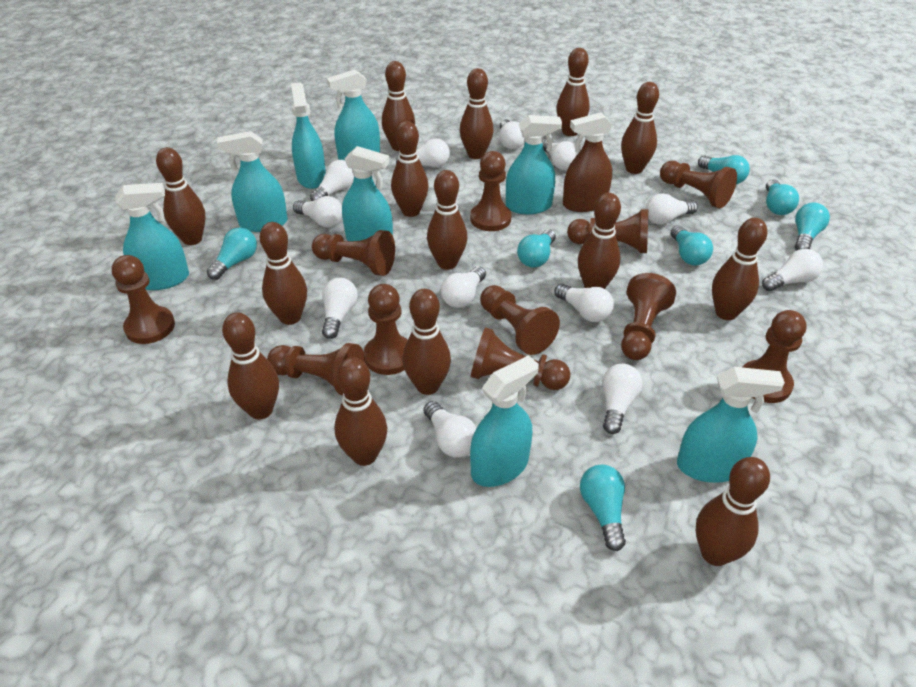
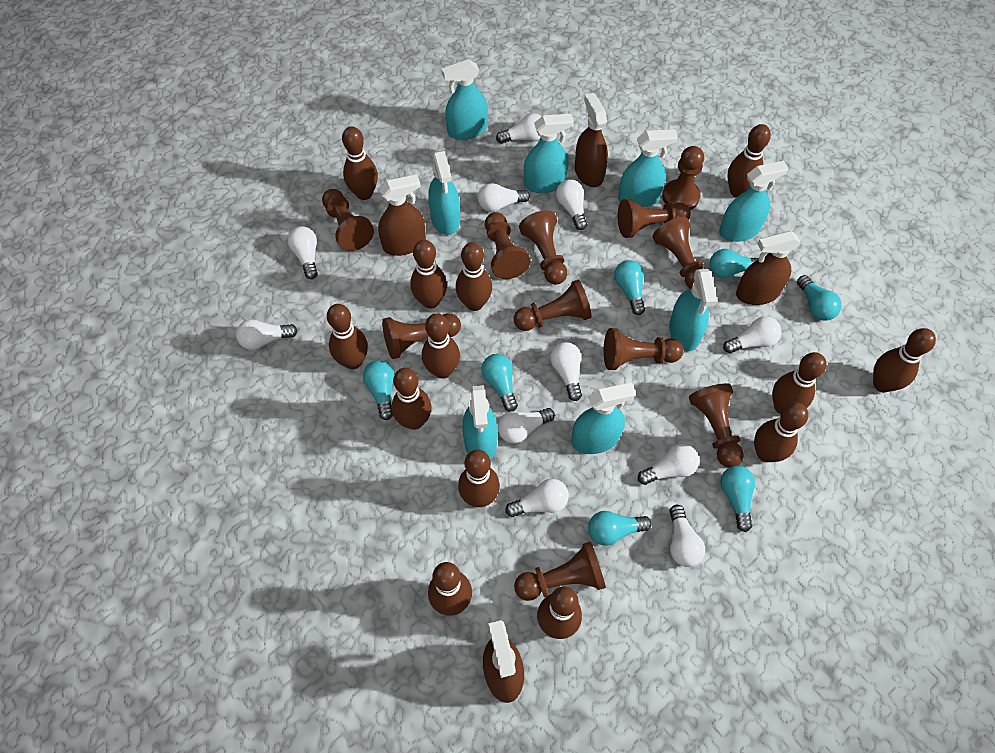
brown bowling pin: [156,147,205,245] [222,312,279,420] [260,222,307,325] [334,357,387,466] [382,61,415,151] [391,121,429,217] [403,289,451,395] [427,170,468,270] [460,68,494,159] [557,48,590,136] [578,193,621,289] [621,82,659,174] [696,457,770,566] [712,218,768,320] = 14 -> [327,304,368,369] [342,126,378,200] [392,368,431,430] [410,240,447,309] [422,313,460,378] [428,562,472,616] [456,242,492,311] [458,450,500,507] [537,586,582,639] [727,124,771,198] [754,402,808,462] [772,352,826,414] [873,328,936,392] = 13
brown spray bottle: [563,113,613,212] = 1 -> [378,174,426,256] [483,620,524,703] [575,93,608,187] [736,231,801,305] = 4
white light bulb: [293,196,342,227] [310,160,354,201] [322,278,358,339] [396,139,450,167] [424,401,476,458] [441,266,486,308] [499,119,525,149] [543,140,579,170] [554,284,614,322] [602,364,643,434] [646,193,698,225] [762,249,823,291] = 12 -> [236,319,298,350] [288,226,318,279] [478,183,530,212] [496,113,542,144] [498,408,555,443] [505,479,569,517] [550,342,582,401] [556,179,587,230] [638,444,699,485] [669,505,705,567] [723,316,781,353] = 11

